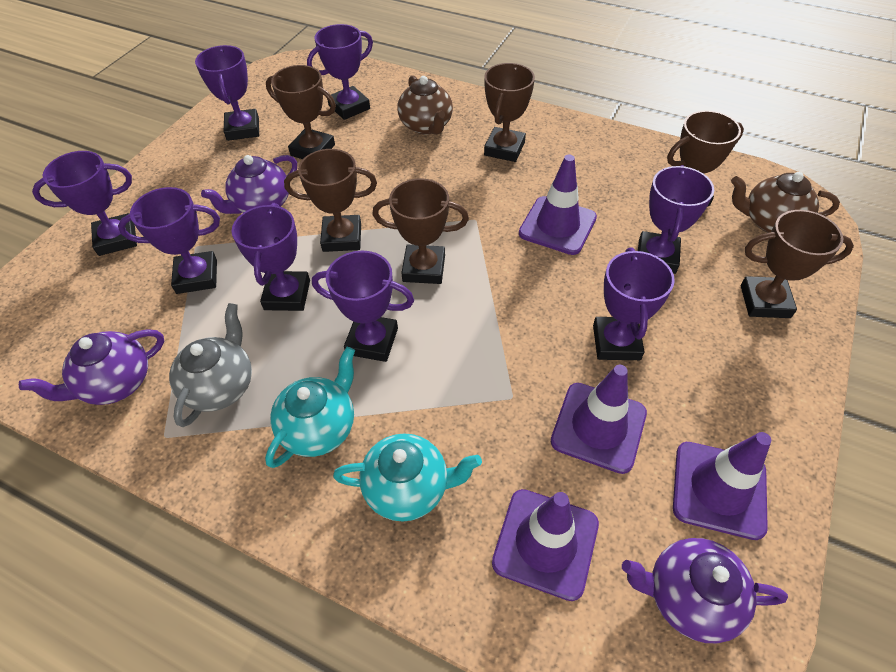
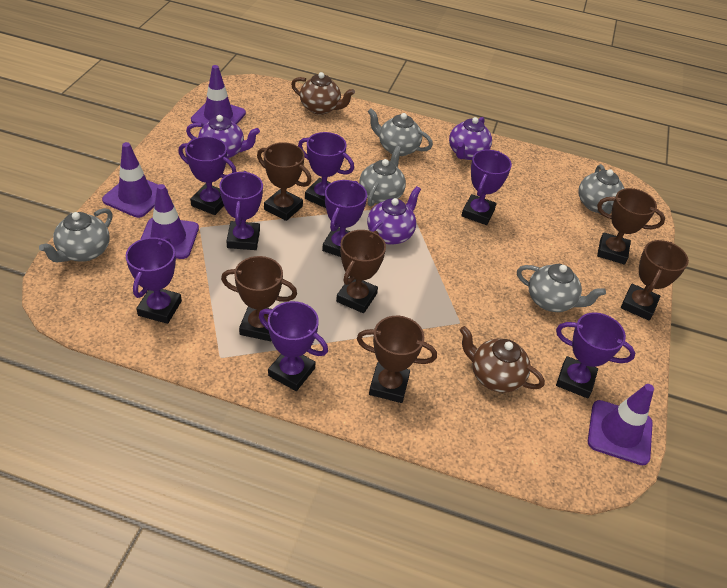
grey teapot: [169,303,252,427] = 1 -> [39,208,113,262] [359,146,406,206] [368,108,433,156] [517,264,606,312] [578,164,624,214] = 5
turquoise teapot: [265,347,355,468] [333,433,482,522] = 2 -> none = 0

